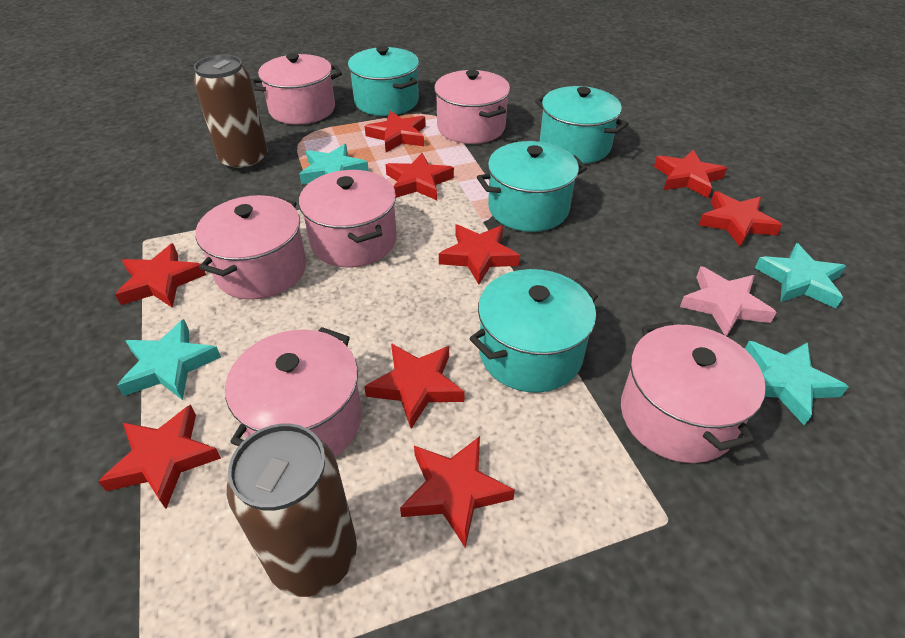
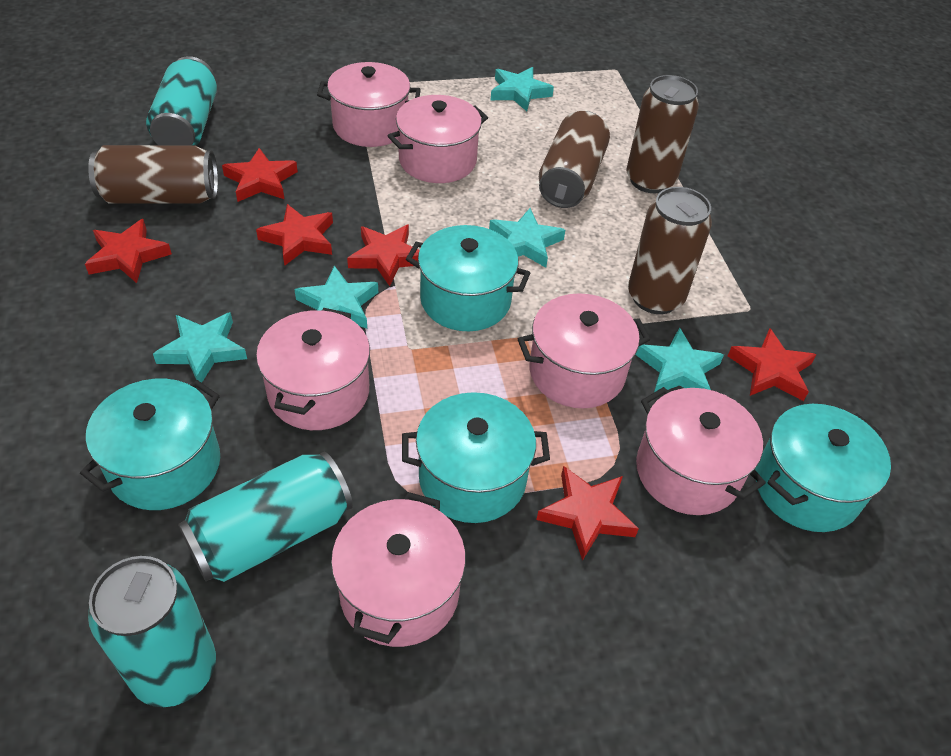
brown can: [194,55,268,171] [227,424,357,597] = 2 -> [88,145,218,204] [539,111,610,208] [626,75,699,193] [628,187,712,314] = 4
pink star: [680,266,777,336] = 1 -> none = 0
red star: [98,405,221,509] [115,243,206,308] [364,343,465,429] [365,111,426,152] [385,153,454,200] [400,436,515,548] [439,225,520,284] [654,149,727,198] [699,191,782,247] = 9 -> [85,219,172,283] [222,148,298,202] [256,204,333,266] [347,224,420,286] [536,466,639,561] [728,329,817,401] = 6
turquoise can: none = 0 -> [88,556,216,707] [146,56,217,146] [178,452,353,582] = 3
turquoise star: [117,319,221,400] [299,144,369,184] [745,341,849,426] [755,243,846,308] = 4 -> [153,312,247,383] [294,266,378,329] [489,208,565,268] [491,67,554,111] [636,327,724,392] = 5

